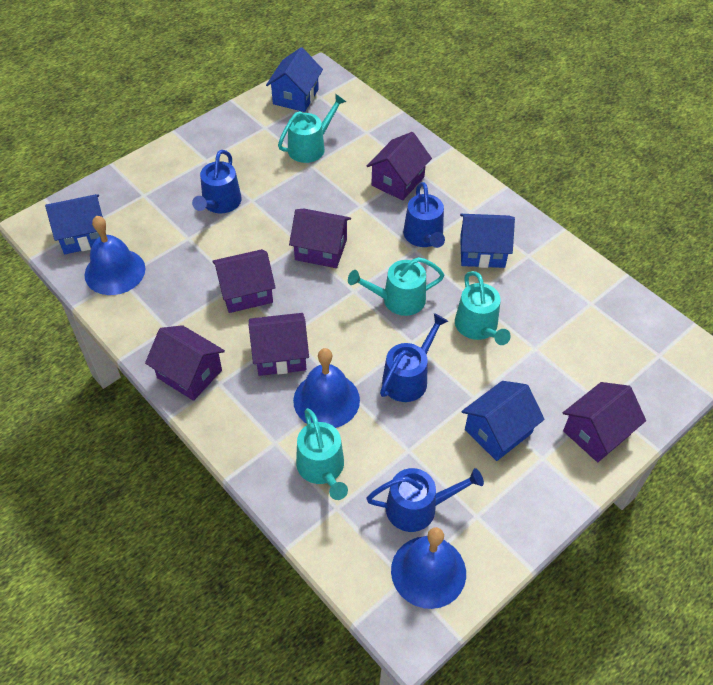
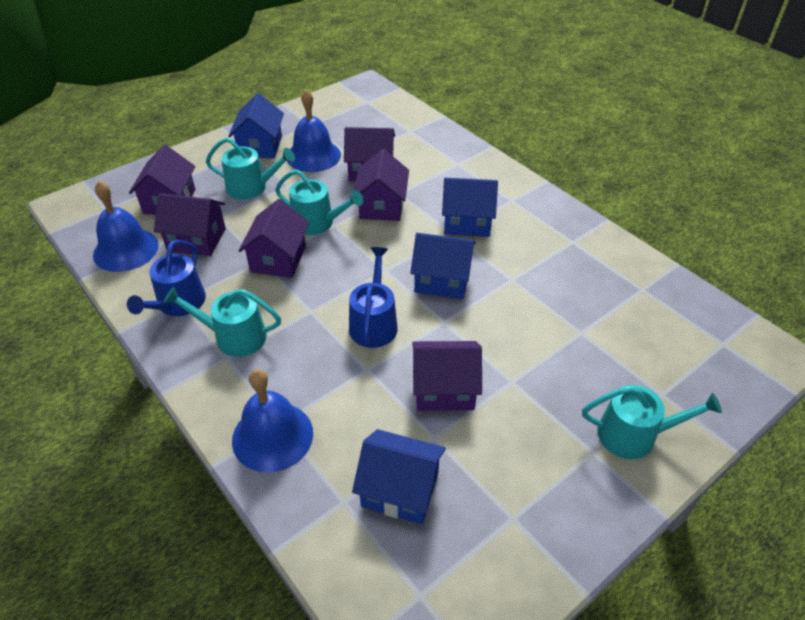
blue watering can: [192,150,242,213] [366,468,484,532] [380,313,448,402] [403,182,445,248] = 4 -> [127,240,206,316] [349,247,398,348] = 2

